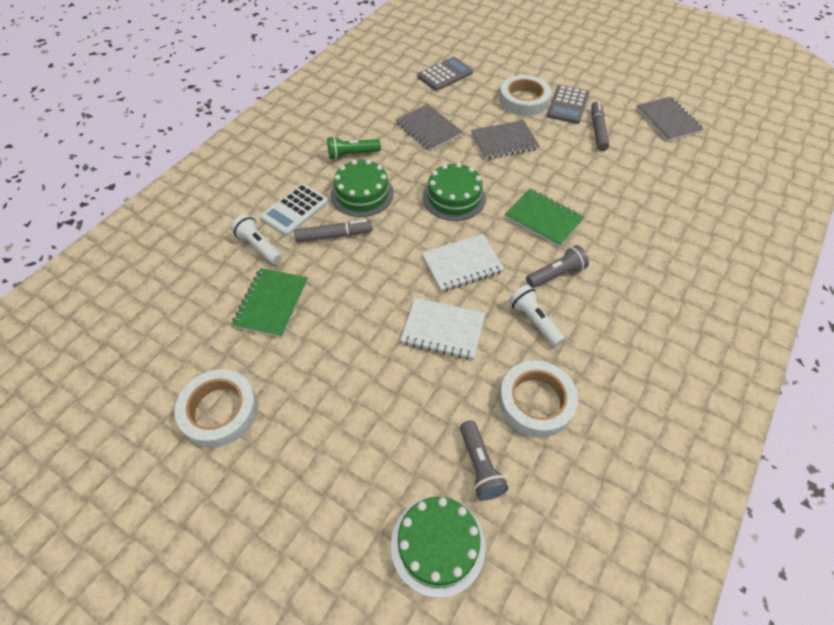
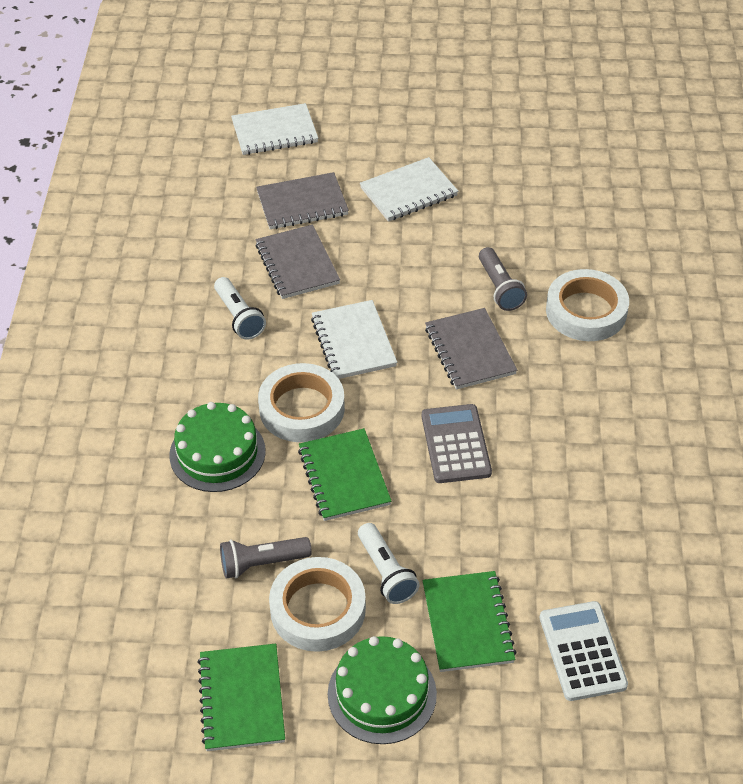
green cake: [331,159,394,217] [391,496,486,598] [423,163,486,221] = 3 -> [169,402,266,492] [328,636,437,744] = 2
green flashlight: [327,136,381,160] = 1 -> none = 0
green notebook: [231,268,308,338] [505,189,584,247] = 2 -> [198,644,285,751] [298,428,391,521] [423,571,517,672] = 3
grey calculator: [418,57,473,91] [547,85,589,124] = 2 -> [422,404,492,483] = 1
grey marker: [294,220,373,242] [591,101,609,151] = 2 -> none = 0
white notebook: [400,297,485,360] [422,234,504,292] = 2 -> [231,103,318,155] [311,300,397,379] [360,157,458,222] = 3

